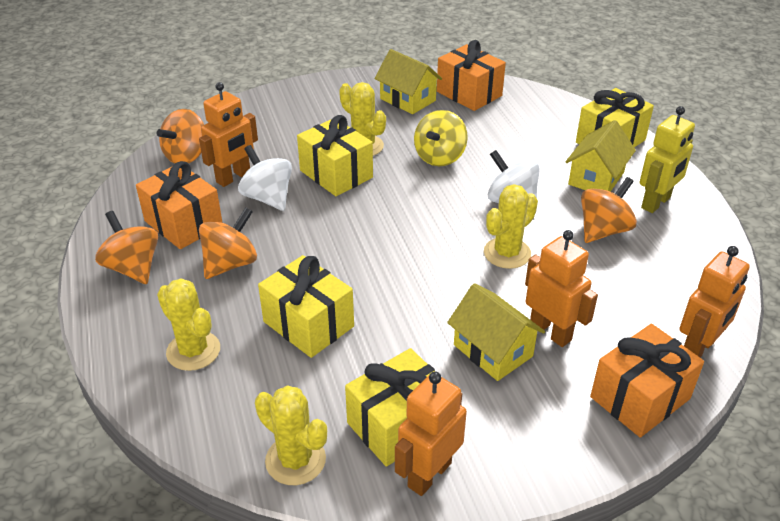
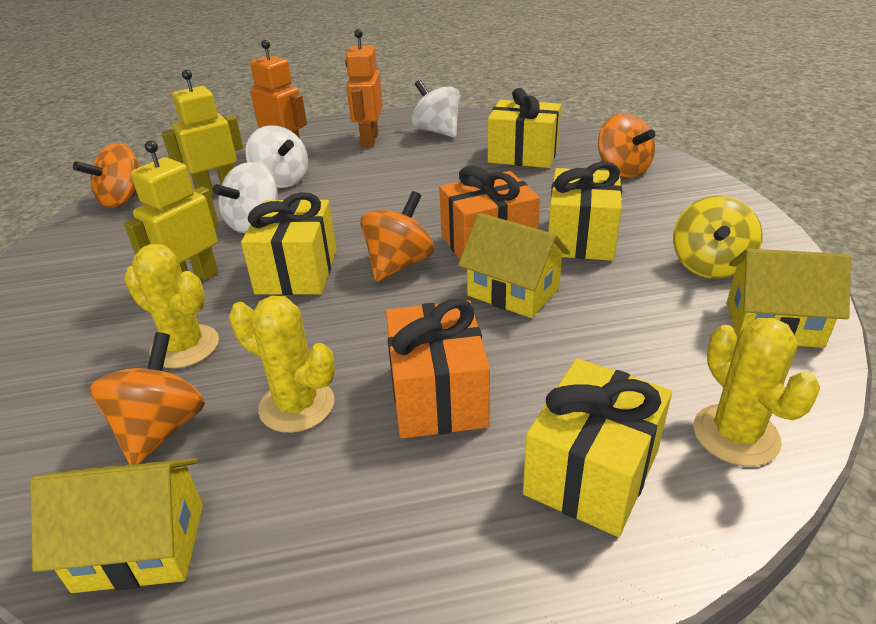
orange gift: [136,161,223,249] [437,40,506,111] [590,324,704,438] = 3 -> [386,299,490,438] [439,166,540,259] = 2
orange robot: [199,82,258,187] [395,371,467,496] [525,230,598,347] [679,246,750,358] = 4 -> [250,40,307,139] [345,29,383,147] = 2
white spinning top: [238,145,292,211] [488,150,540,214] = 2 -> [213,162,278,233] [245,125,308,188] [411,80,460,138] = 3
yellow cactus: [157,278,220,371] [255,385,327,485] [339,82,386,156] [484,184,538,269] = 4 -> [124,244,219,368] [229,296,335,433] [694,318,820,466] = 3
yellow robot: [640,106,695,213] = 1 -> [124,140,219,280] [162,70,243,195] = 2

